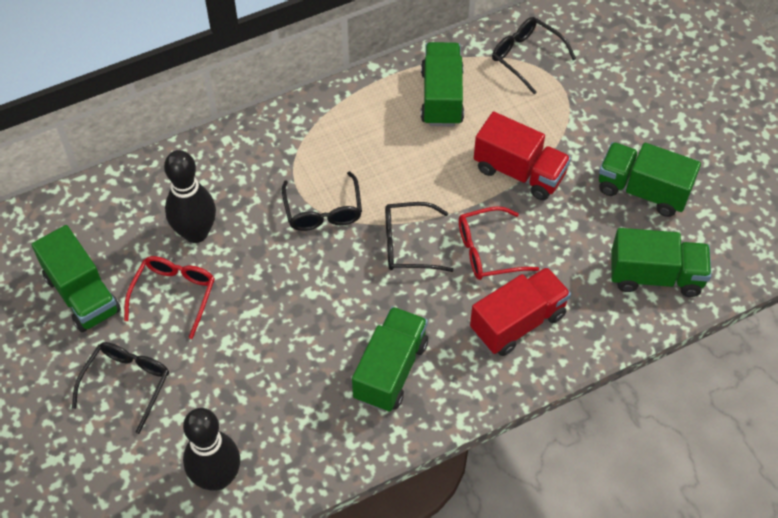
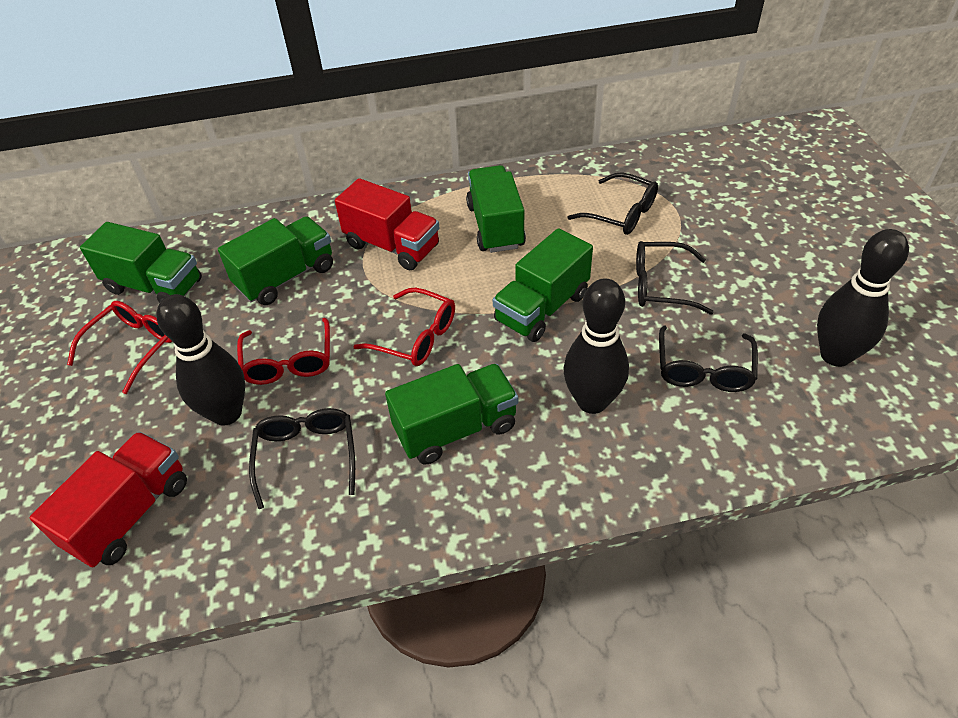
black bowling pin: [164,150,216,243] [183,408,240,491] = 2 -> [156,294,245,426] [563,278,629,414] [817,229,909,367] = 3
red glasses: [124,256,215,339] [459,206,539,280] = 2 -> [67,301,173,394] [237,318,330,385] [353,288,455,366] = 3

